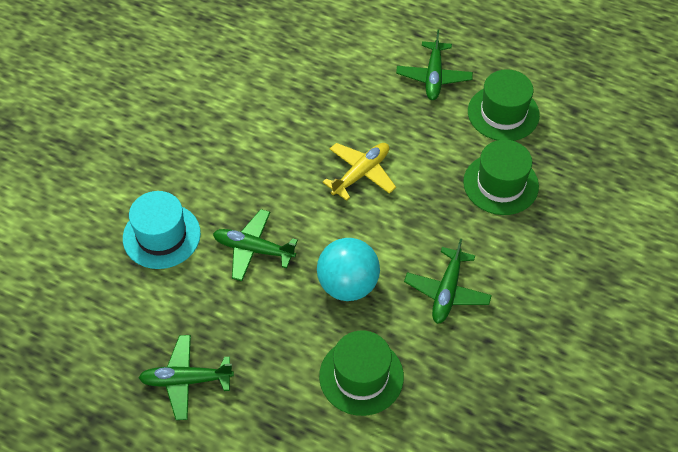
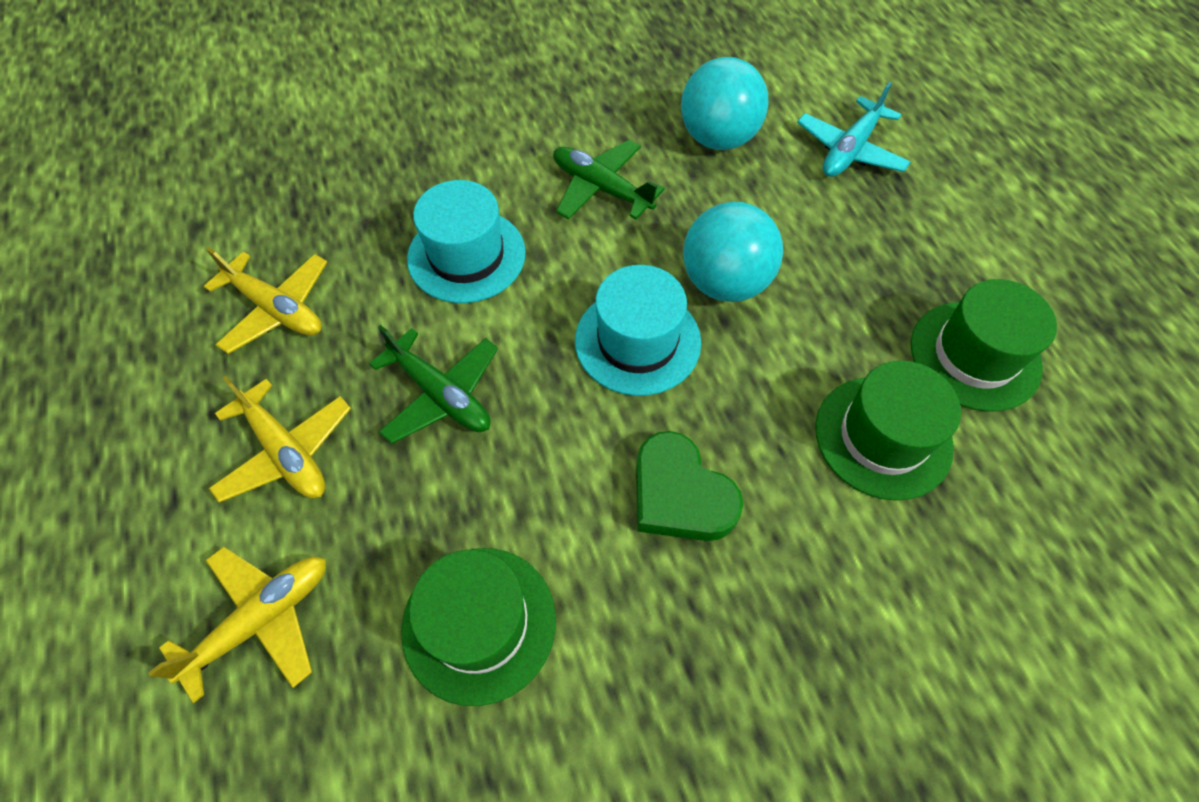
green heart: none = 0 -> [636,431,743,541] = 1
green plane: [138,335,234,420] [213,209,298,281] [396,29,473,100] [404,238,492,324] = 4 -> [369,325,498,444] [553,140,665,219] = 2
turquoise ball: [317,238,380,301] = 1 -> [681,57,768,150] [683,202,783,302] = 2
turquoise hat: [123,191,201,269] = 1 -> [407,180,526,303] [575,265,701,396] = 2
turquoise plane: none = 0 -> [797,82,911,177] = 1
yellow plane: [322,143,396,201] = 1 -> [148,547,326,703] [204,247,327,354] [209,376,351,503] = 3

